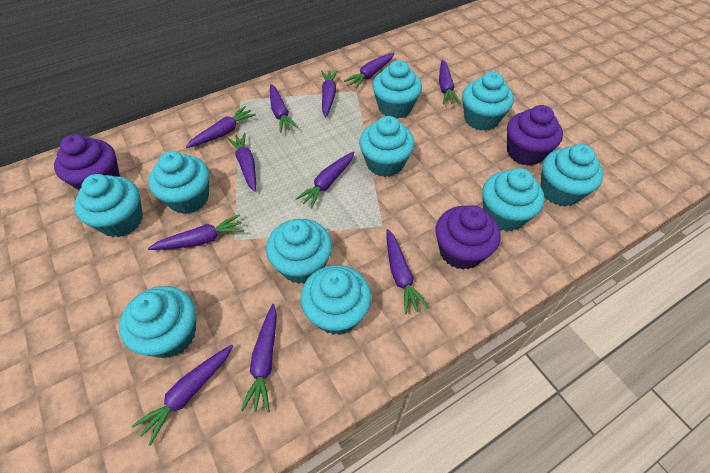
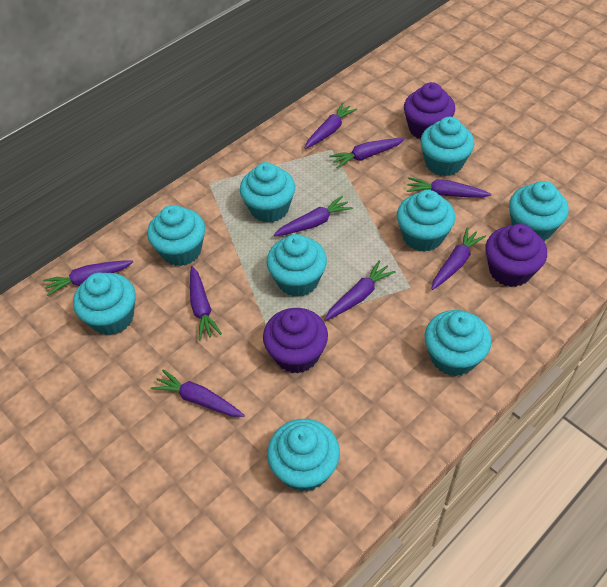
purple carrot: [132,344,233,446] [148,215,244,250] [186,106,256,148] [227,133,256,192] [241,304,277,413] [270,84,298,133] [295,151,354,208] [321,70,338,117] [344,53,395,88] [386,229,429,314] [439,60,461,104] = 11 -> [43,260,133,296] [151,369,245,417] [190,266,222,340] [274,196,353,236] [305,102,357,149] [324,260,396,321] [329,138,405,169] [406,177,492,198] [431,227,486,290] = 9
turquoise cupcake: [74,174,143,237] [119,286,196,358] [148,151,209,214] [266,219,332,284] [300,265,371,335] [359,116,415,177] [372,60,422,119] [462,72,514,131] [482,168,545,231] [541,144,604,206] = 10 -> [73,272,136,335] [147,205,205,266] [240,162,295,223] [267,234,327,297] [267,419,340,492] [397,190,455,252] [420,117,475,176] [425,310,491,376] [509,181,569,241] = 9

